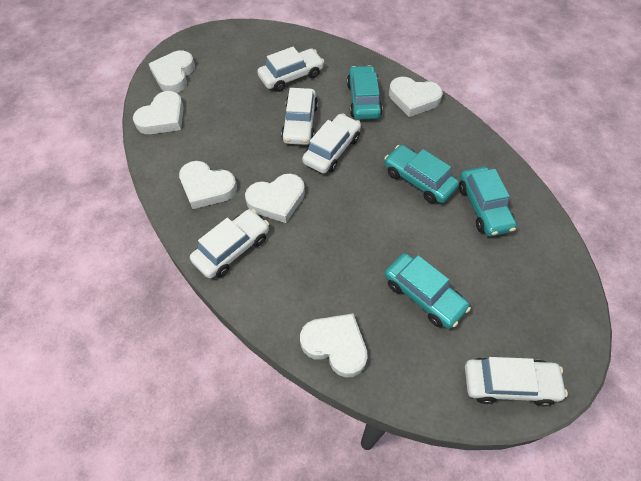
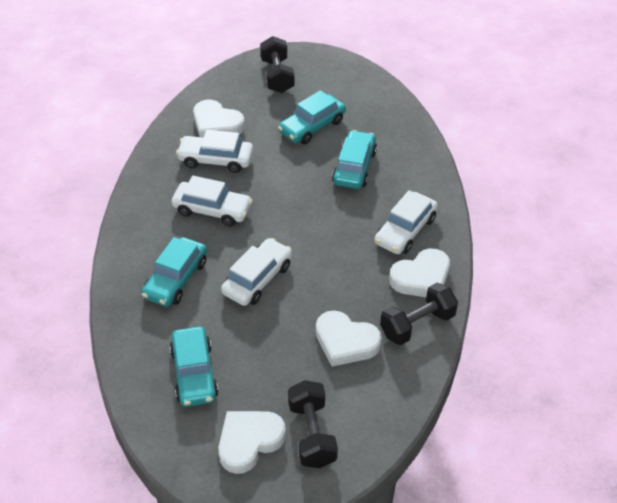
black dumbbell: none = 0 -> [260,36,294,93] [288,380,338,468] [380,283,458,345] = 3
white car: [190,209,269,278] [257,47,324,92] [281,88,318,145] [302,113,361,174] [465,357,568,407] = 5 -> [171,176,253,226] [176,130,253,173] [221,238,292,306] [375,190,438,254] = 4
white heart: [133,91,184,134] [149,50,195,93] [179,161,237,209] [245,174,305,223] [300,314,368,377] [389,77,443,117] = 6 -> [193,100,245,138] [218,411,286,474] [316,310,382,366] [389,248,450,297] = 4

